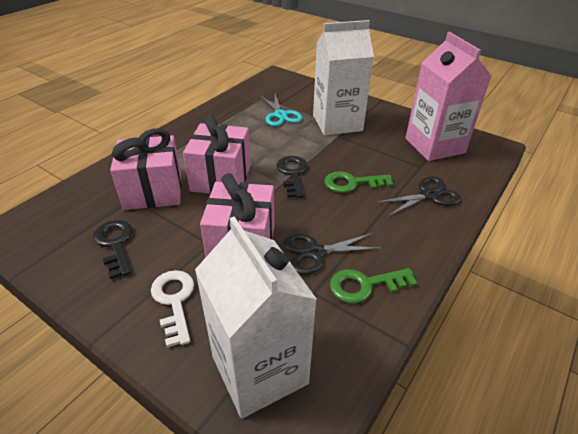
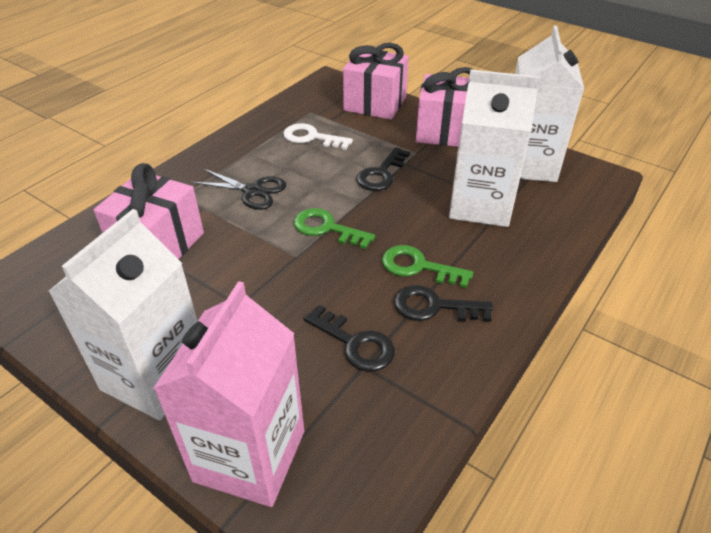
black key: [93,220,133,279] [276,156,308,198] = 2 -> [304,305,395,372] [356,147,410,191] [394,285,493,322] = 3
black scissors: [283,233,382,275] [376,176,461,216] = 2 -> [191,169,286,210] = 1
turquoise scissors: [260,94,302,126] = 1 -> none = 0
white carton: [195,217,317,419] [313,20,374,135] = 2 -> [48,209,197,421] [449,69,540,227] [515,25,584,182] = 3

